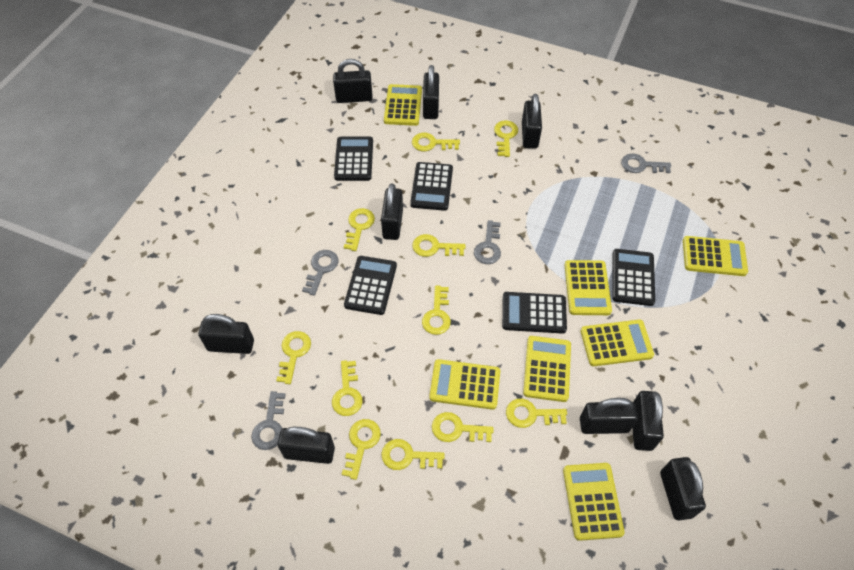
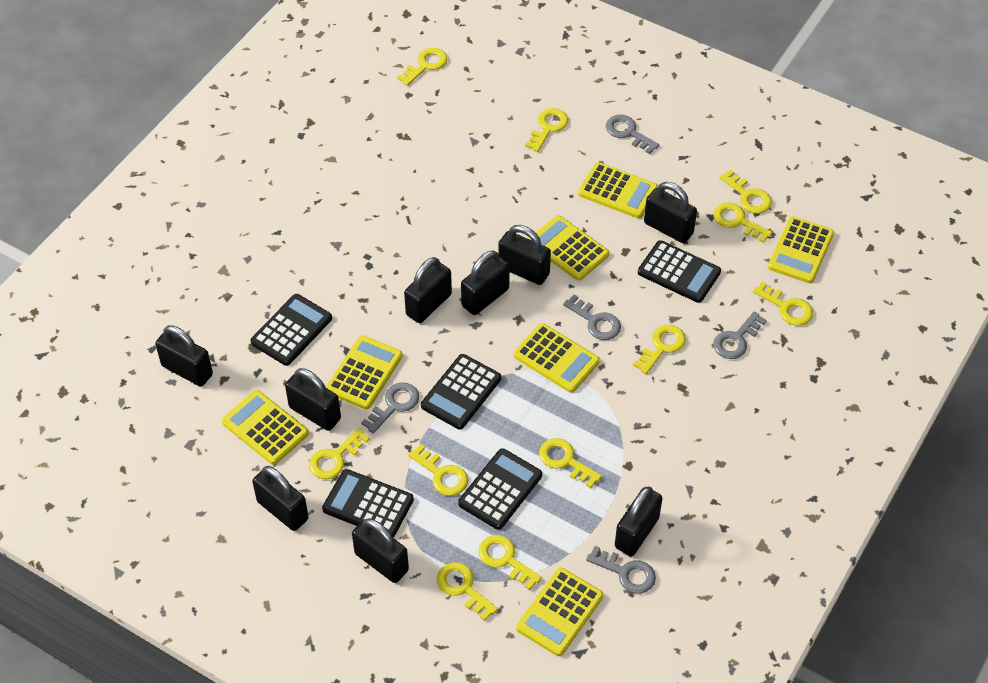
grey key: [251,391,286,450] [302,250,339,296] [474,220,501,264] [621,154,671,173] = 4 -> [361,382,419,433] [563,294,621,340] [586,546,656,594] [606,115,659,154] [713,312,767,359] = 5

